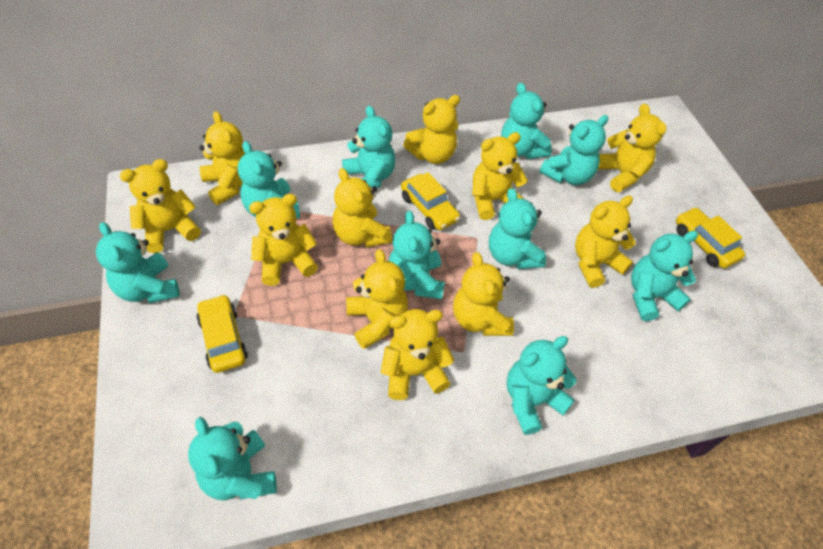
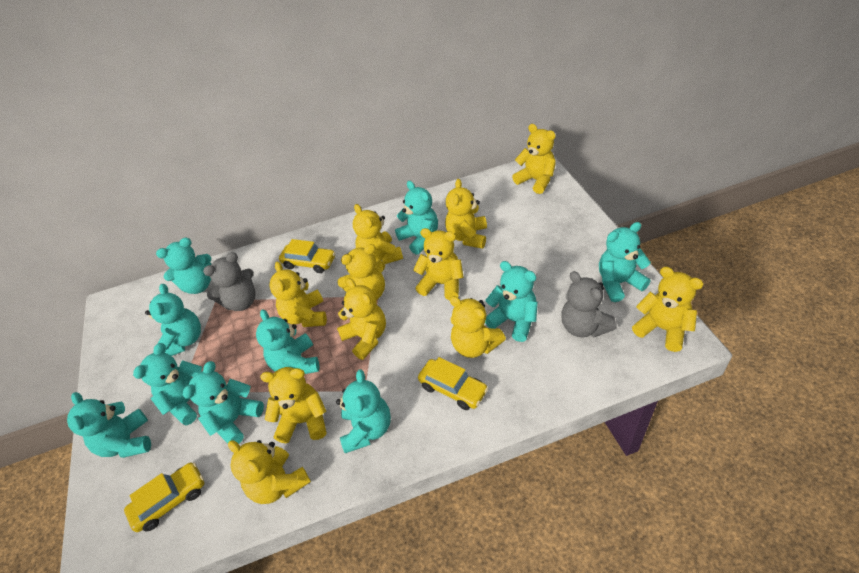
grey teddy bear: none = 0 -> [203,252,256,311] [561,271,617,337] = 2

